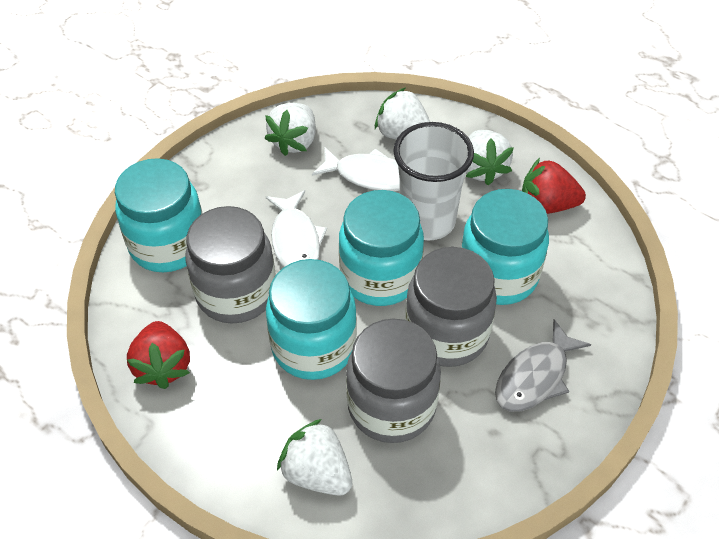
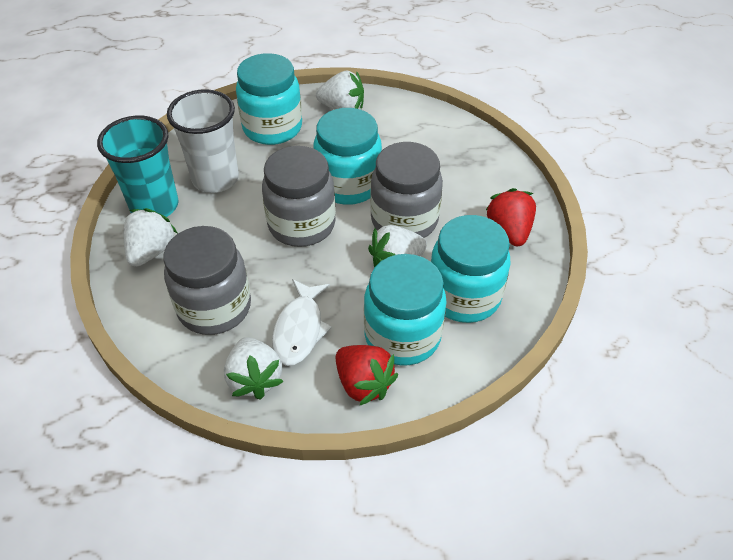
grey fish: [495,319,591,412] = 1 -> none = 0
turquoise cup: none = 0 -> [97,116,179,217] = 1
white fish: [266,190,327,267] [312,147,400,191] = 2 -> [272,279,332,366] = 1

